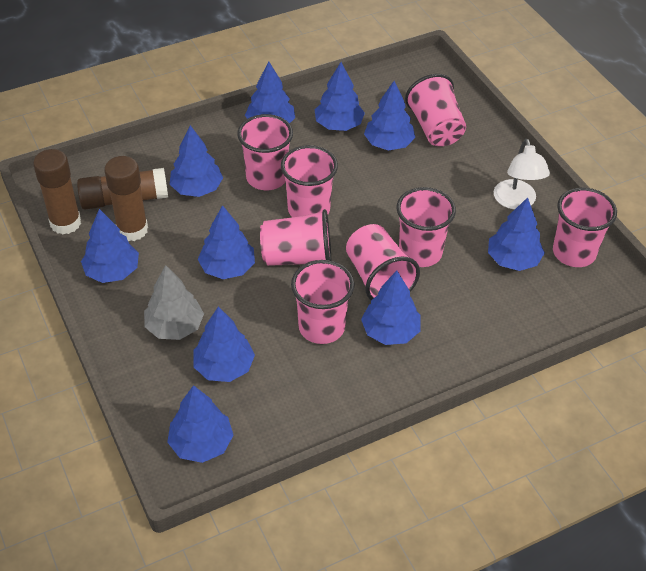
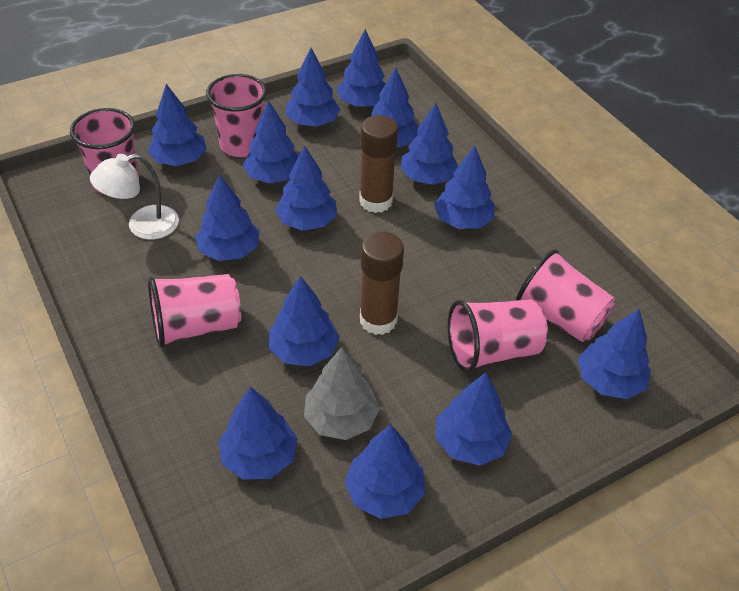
blue tree: [81,209,139,283] [167,385,234,463] [170,125,223,197] [193,306,255,382] [198,205,255,279] [245,61,295,124] [315,62,365,131] [361,271,421,345] [364,81,415,151] [488,197,545,271] = 10 -> [147,84,207,166] [195,174,260,261] [219,387,298,480] [243,100,299,183] [269,276,339,366] [275,145,337,231] [286,48,341,126] [336,29,386,107] [345,424,425,519] [371,68,419,147] [401,103,458,185] [434,146,495,229] [436,373,512,466] [578,309,651,399] = 14
brown glue stick: [33,149,81,234] [77,168,168,209] [104,156,148,241] = 3 -> [359,115,398,213] [360,231,404,335] = 2
pink cup: [237,114,293,190] [260,209,331,266] [281,145,338,217] [291,260,354,344] [346,224,420,300] [396,187,456,267] [405,74,466,146] [553,188,617,267] = 8 -> [70,108,139,194] [148,274,241,348] [206,74,267,157] [448,299,548,372] [515,249,616,342] = 5

